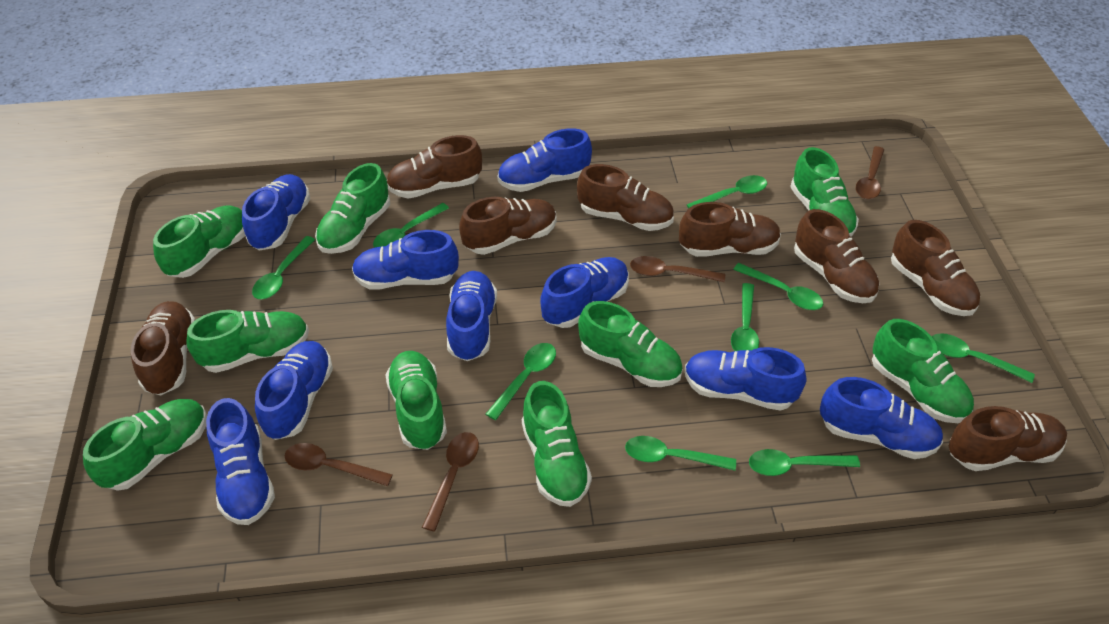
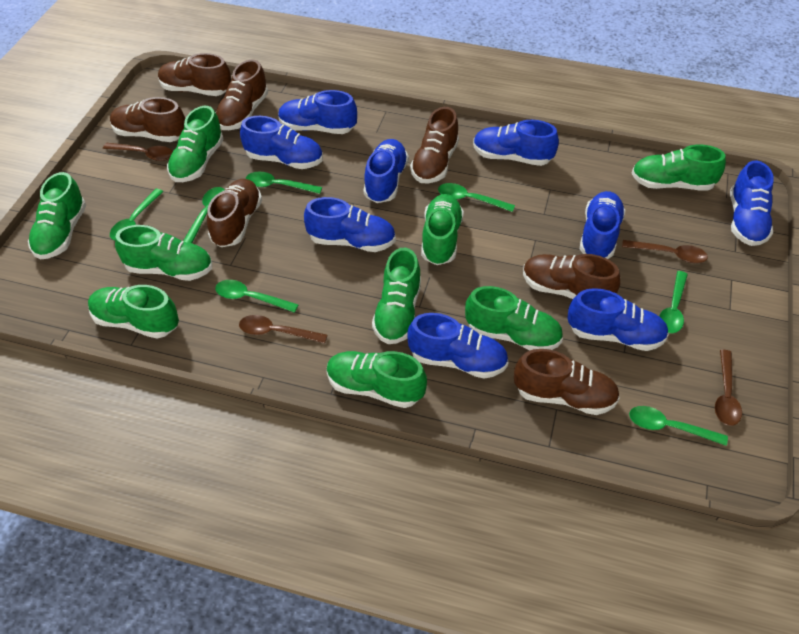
brown shoe: [131,301,195,395] [387,135,482,198] [459,197,557,255] [577,164,674,231] [679,202,781,257] [794,209,879,303] [891,220,980,316] [949,406,1067,471] = 8 -> [110,97,185,142] [158,53,231,96] [207,179,262,247] [215,59,268,130] [410,107,459,183] [514,349,620,415] [523,254,620,299] = 7
green spoon: [252,236,315,299] [373,203,449,248] [486,343,556,420] [625,436,736,471] [687,175,767,208] [731,283,759,351] [733,263,823,310] [749,449,860,476] [932,333,1035,383] = 9 -> [110,189,163,240] [183,187,225,243] [215,280,298,313] [246,172,322,194] [438,183,515,212] [629,406,728,446] [659,271,688,333] = 7

